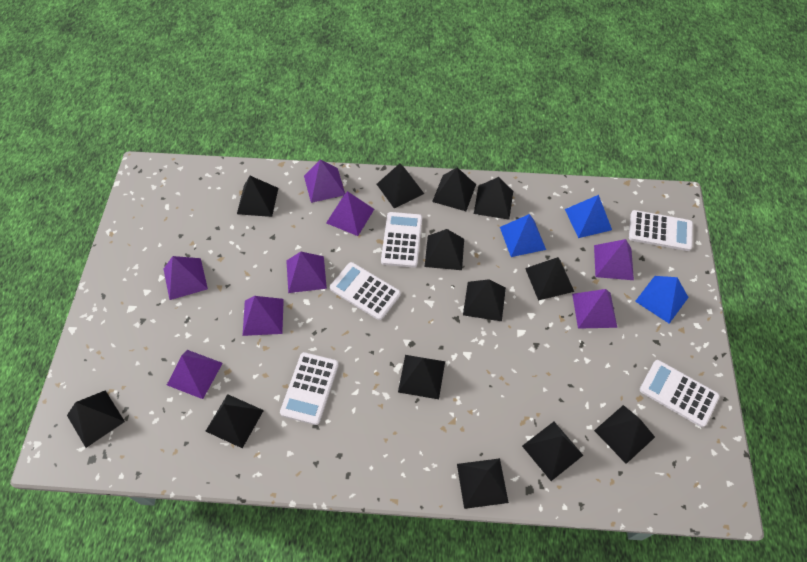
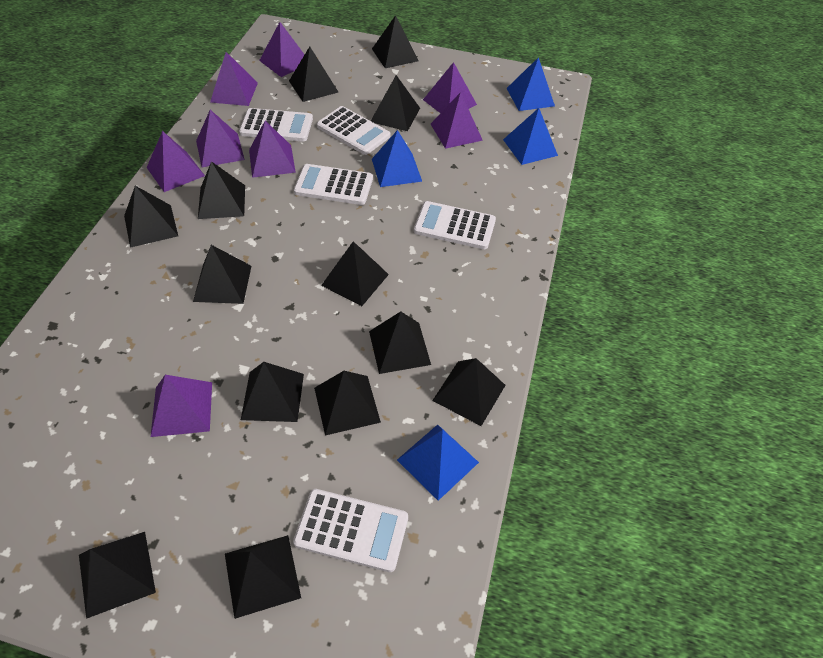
blue pyramid: [500,214,546,257] [565,195,612,238] [635,276,689,324] = 3 -> [372,130,422,187] [397,425,479,501] [503,108,558,165] [506,57,555,111] = 4

